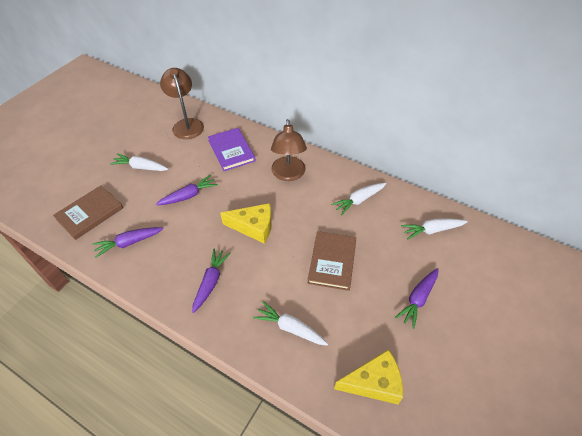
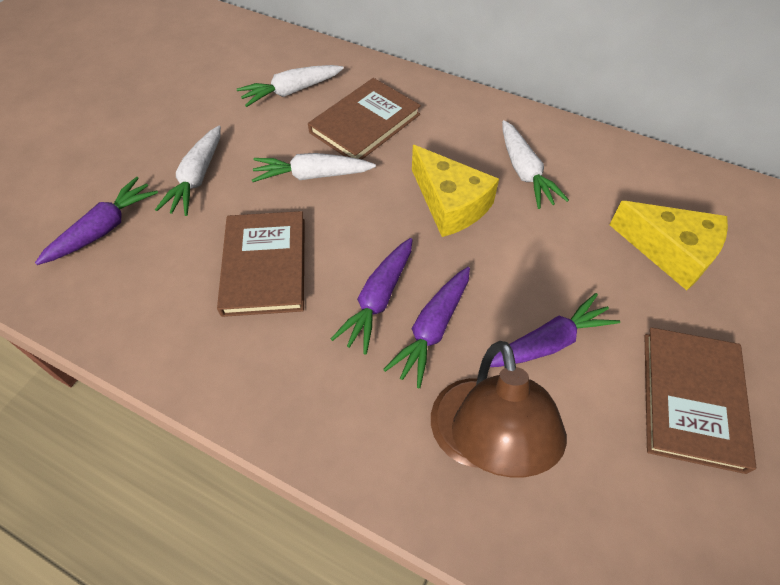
brown book: [53,185,123,240] [307,231,356,291] = 2 -> [217,211,305,317] [308,78,421,159] [644,327,756,474] = 3
brown lamp: [160,68,204,139] [271,119,307,181] = 2 -> [431,341,567,477] = 1
purple book: [208,128,256,171] = 1 -> none = 0

